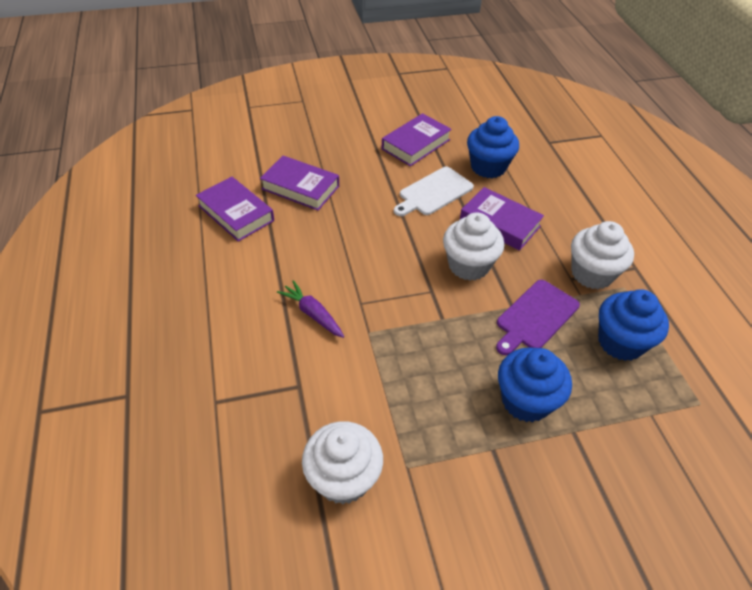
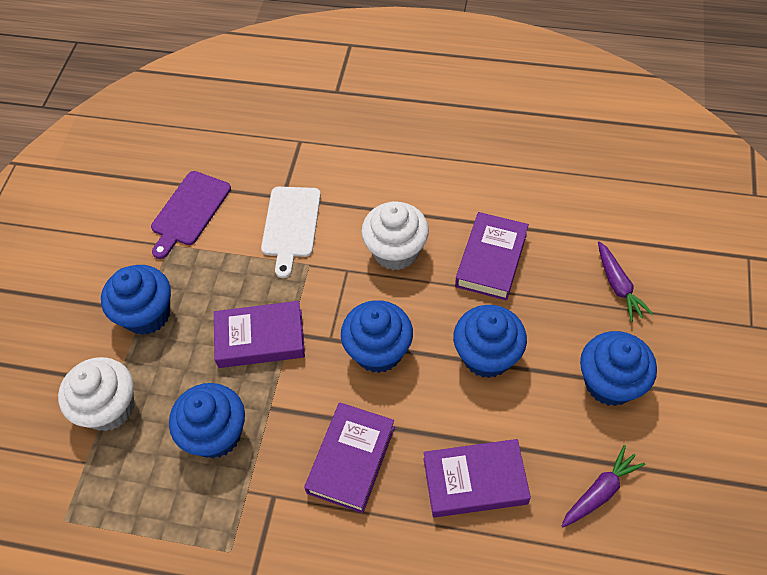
blue cupcake: [467,116,519,178] [498,347,572,422] [598,289,669,361] = 3 -> [101,265,171,335] [169,383,245,459] [341,300,413,373] [453,305,527,378] [580,331,657,406] = 5
purple carrot: [277,280,344,338] = 1 -> [561,445,646,527] [598,241,653,322] = 2
white cupcake: [302,421,383,504] [443,212,504,281] [571,221,634,289] = 3 -> [58,357,134,431] [361,201,429,270] = 2

